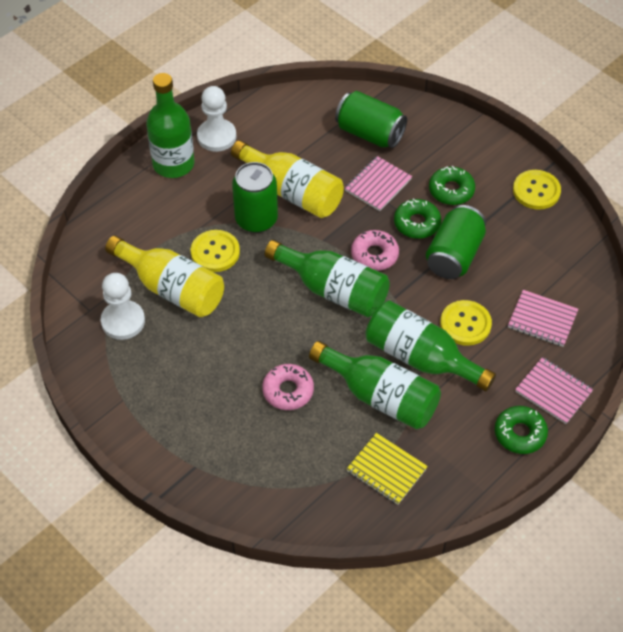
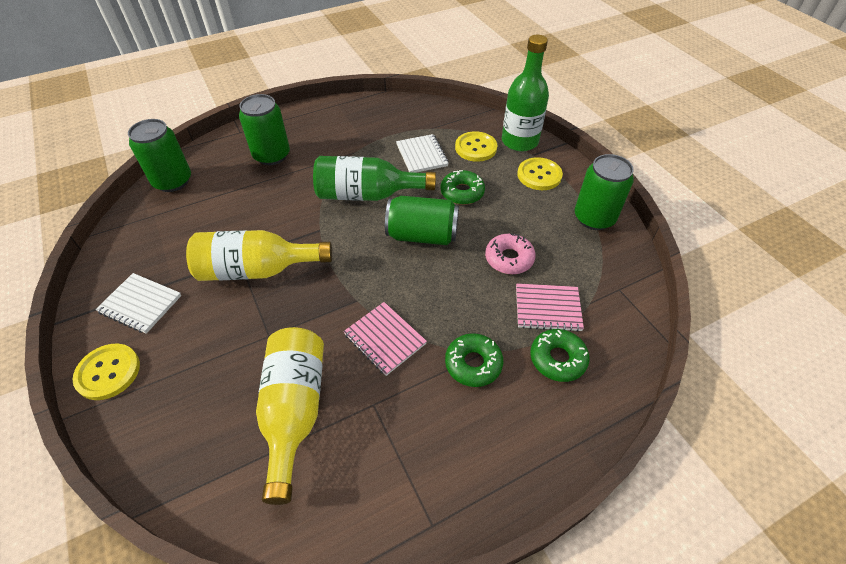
green bottle: [146,73,195,178] [265,240,390,317] [309,341,441,430] [365,301,496,391] = 4 -> [313,156,436,201] [502,35,549,151] = 2
green can: [232,162,278,233] [335,91,407,148] [426,205,486,279] = 3 -> [128,119,191,192] [239,94,290,165] [385,196,459,245] [575,154,634,230] = 4
pink donut: [262,364,314,410] [351,230,399,271] = 2 -> [485,233,536,274] = 1
pink notebook: [345,156,412,211] [508,290,578,347] [515,357,593,424] = 3 -> [343,302,427,376] [516,283,584,332] = 2
white notebook: none = 0 -> [95,273,181,334] [396,134,449,173] = 2
white pawn: [101,273,145,340] [197,86,236,152] = 2 -> none = 0
yellow notebook: [346,433,428,505] = 1 -> none = 0

